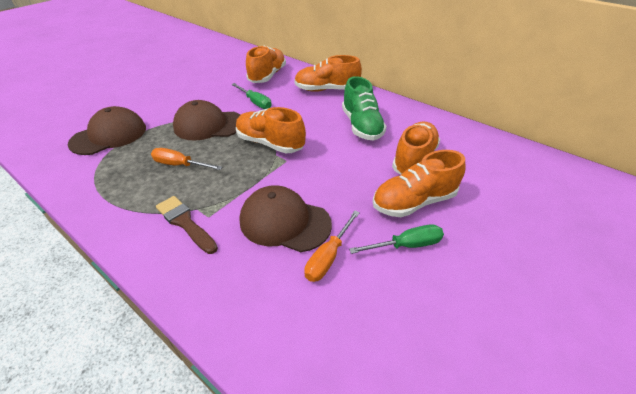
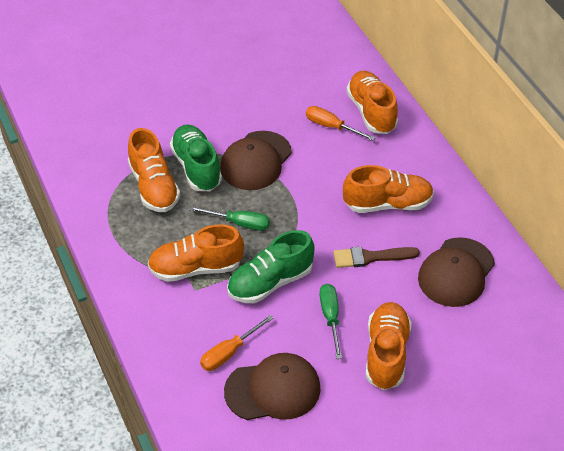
green shoe: [342,76,387,141] = 1 -> [170,125,222,191] [227,230,315,303] = 2

